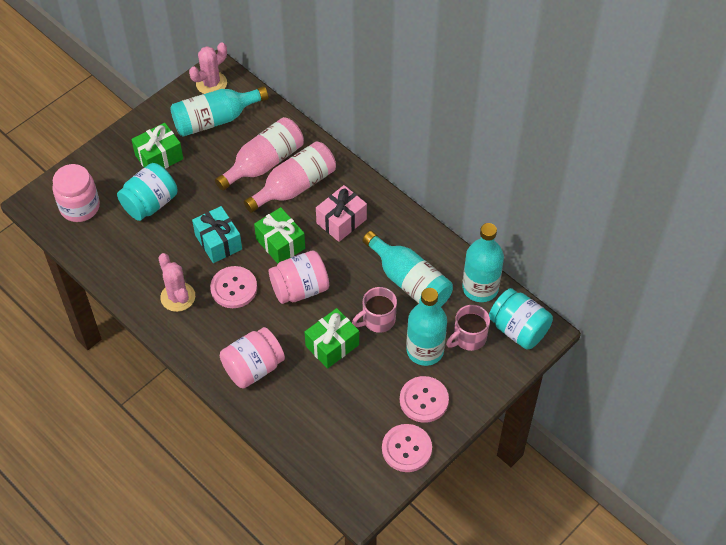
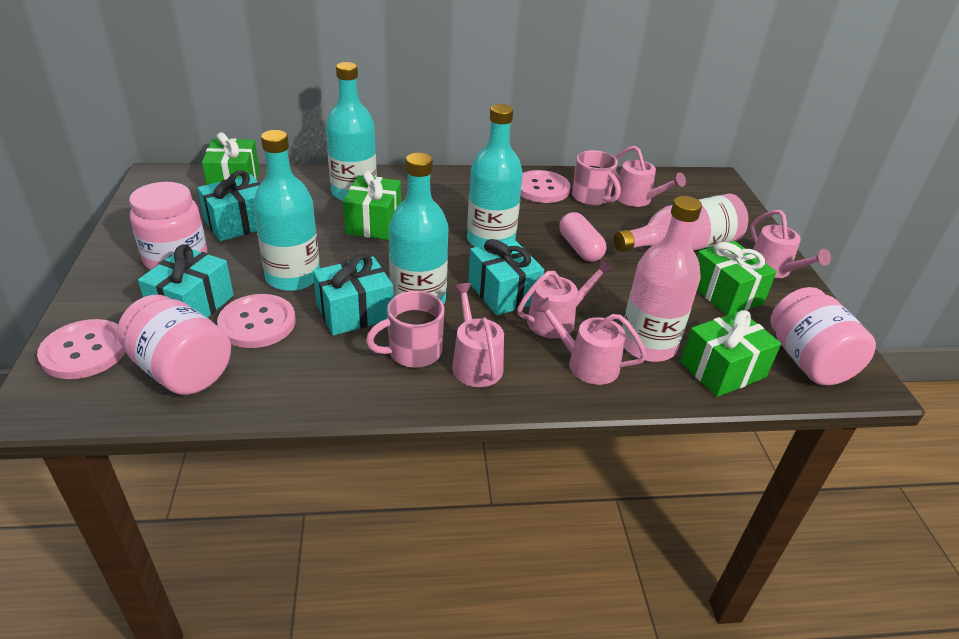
green gift: [131,123,183,169] [254,207,305,264] [305,308,359,369] = 3 -> [202,132,259,185] [343,170,401,240] [680,310,781,397] [697,241,777,315] = 4
pink cactus: [158,253,195,312] [189,42,227,94] = 2 -> none = 0
pink capsule: none = 0 -> [560,212,606,262] = 1
pink gift: [316,185,367,242] = 1 -> none = 0
pink watering can: none = 0 -> [452,283,504,387] [517,259,613,338] [534,297,647,385] [615,146,686,207] [750,210,831,279] = 5
turquoise gift: [192,206,242,263] = 1 -> [138,244,234,318] [197,170,261,241] [313,254,393,336] [468,238,544,315] = 4
turquoise jar: [117,163,177,221] [489,288,553,349] = 2 -> none = 0

